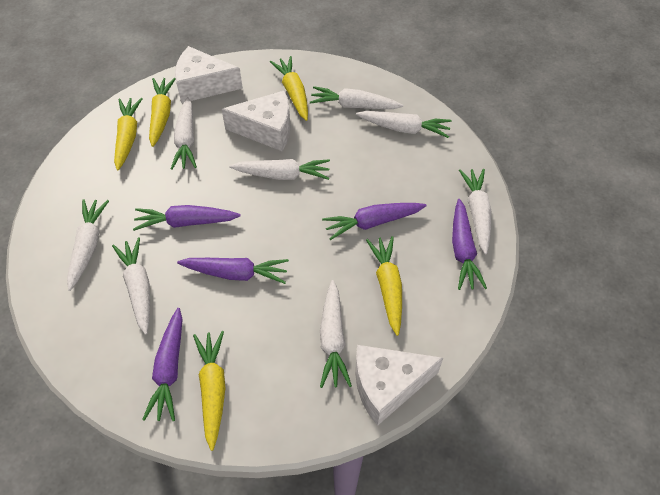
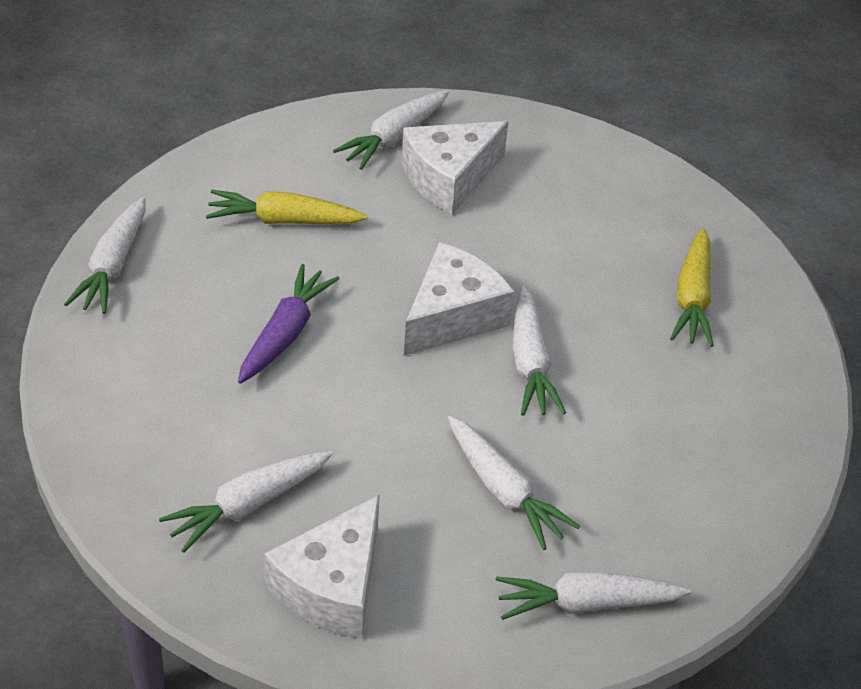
purple carrot: [133,205,241,231] [142,308,183,421] [177,258,289,284] [322,203,427,240] [452,199,487,290] = 5 -> [238,264,339,384] = 1
white carrot: [67,199,109,291] [112,237,150,335] [171,97,197,170] [229,159,330,180] [310,86,403,109] [320,280,352,388] [356,111,452,138] [459,169,491,254] = 8 -> [64,197,146,314] [159,451,332,553] [333,90,449,170] [448,416,580,550] [496,571,691,620] [512,286,566,416] = 6
yellow carrot: [114,98,143,170] [149,78,176,147] [193,331,225,451] [270,56,308,121] [366,236,402,336] = 5 -> [206,190,368,224] [670,228,714,347] = 2

